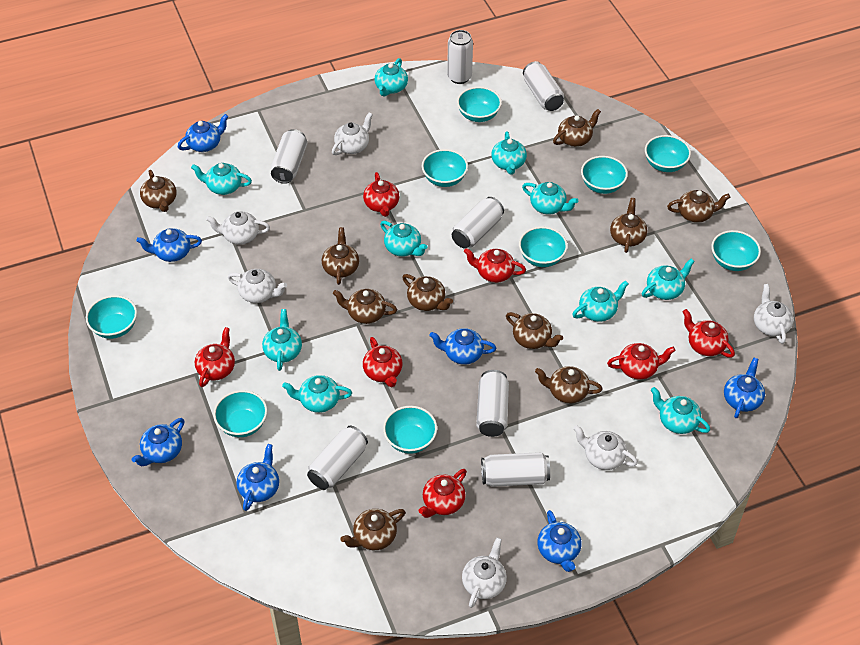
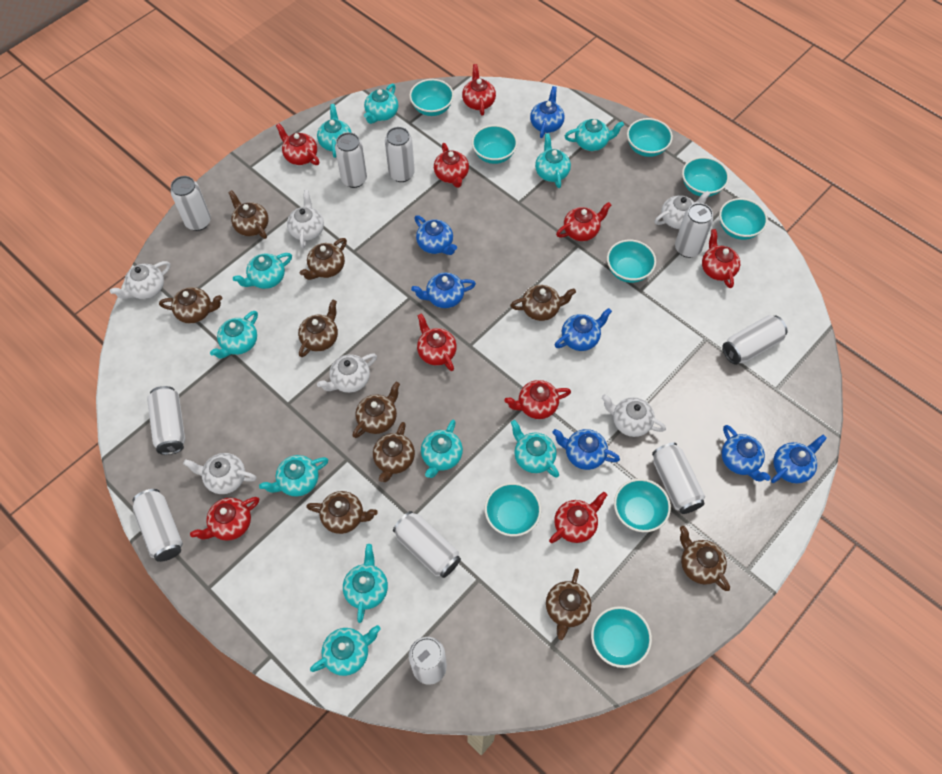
red teapot: [195,327,235,387] [363,172,399,217] [363,337,403,387] [419,469,467,518] [464,248,526,283] [607,343,675,380] [683,309,735,358] = 7 -> [190,497,259,541] [276,123,319,165] [417,313,457,371] [434,143,469,188] [462,64,496,116] [504,380,571,419] [549,492,607,543] [556,202,612,241] [702,229,740,288] = 9
turquoise teapot: [191,163,252,195] [262,309,302,371] [282,375,352,413] [375,58,408,97] [380,221,428,257] [491,132,527,175] [522,182,578,215] [572,281,628,322] [642,258,695,300] [651,387,710,434] = 10 -> [210,311,258,359] [233,253,292,289] [259,455,328,497] [310,625,381,676] [317,104,352,158] [343,544,388,623] [364,84,398,124] [421,420,463,478] [511,420,559,478] [535,133,571,188] [565,119,624,151] = 11
white can: [271,129,307,184] [307,426,368,490] [447,30,473,84] [452,197,504,249] [476,370,509,437] [481,452,550,487] [523,61,564,111] = 7 -> [132,489,183,562] [147,386,185,455] [171,176,211,231] [335,132,367,188] [385,127,415,182] [393,511,461,578] [409,637,447,685] [652,443,705,514] [675,203,713,258] [722,315,788,365] = 10

